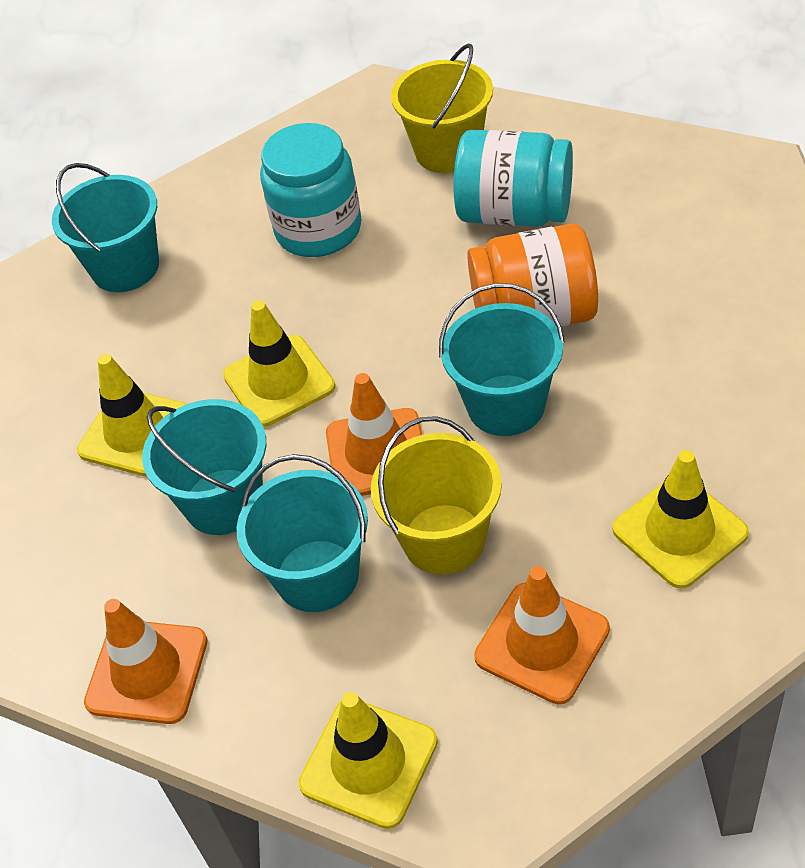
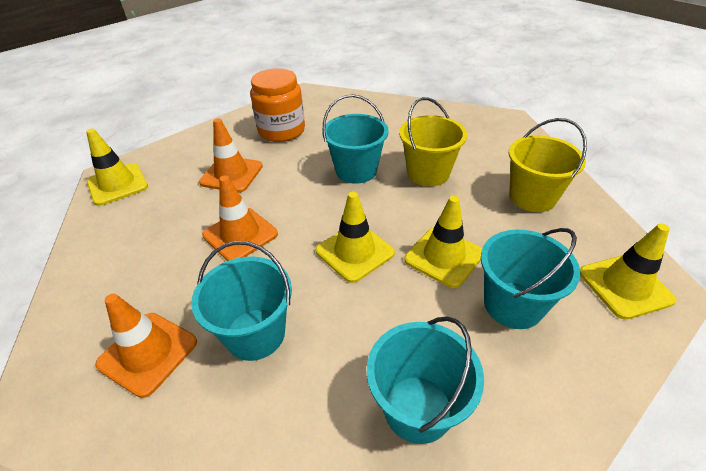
turquoise jar: [260,123,361,257] [454,130,573,227] = 2 -> none = 0

